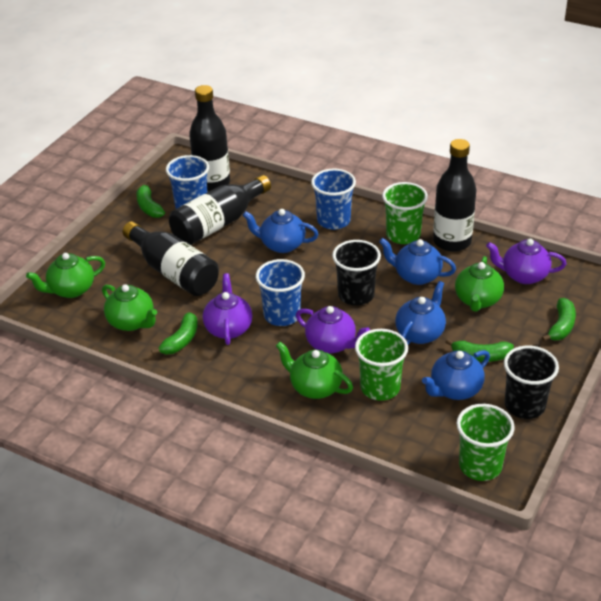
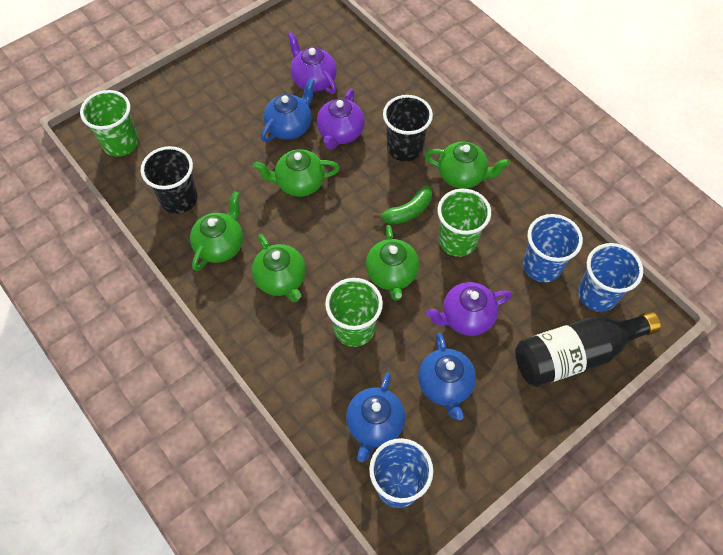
black bottle: [123,221,219,296] [169,175,271,245] [189,85,230,192] [433,139,477,252] = 4 -> [515,311,661,387] = 1
blue teapot: [243,209,318,253] [379,238,456,285] [395,281,446,345] [422,350,490,400] = 4 -> [261,78,315,142] [346,372,405,462] [418,333,476,420] = 3
green banana: [137,182,165,218] [151,312,198,355] [445,339,514,362] [541,298,576,341] = 4 -> [374,185,432,225] = 1
green teapot: [26,253,105,298] [102,284,157,331] [276,342,353,399] [455,256,504,312] = 4 -> [190,191,243,271] [252,234,306,302] [253,149,340,197] [366,225,419,301] [424,142,510,189] = 5

